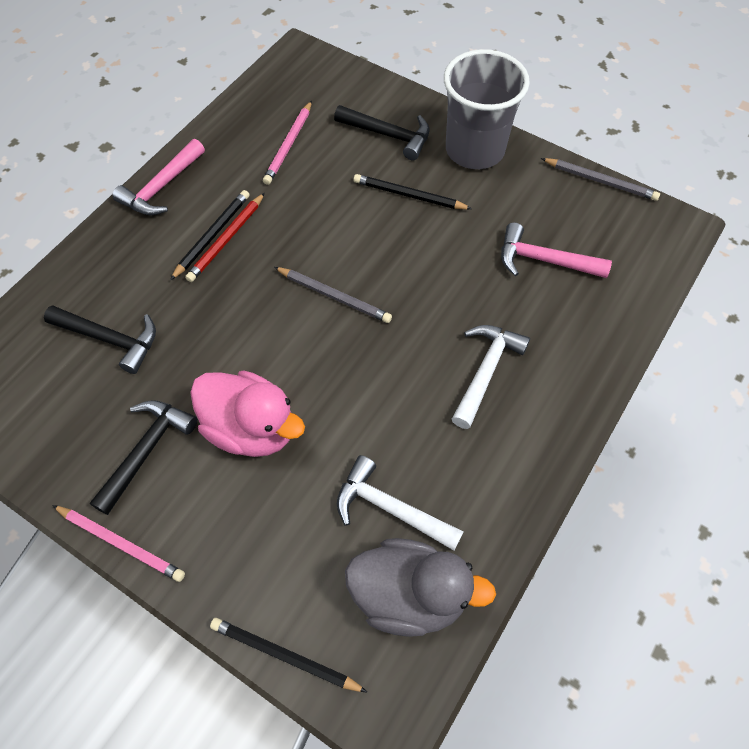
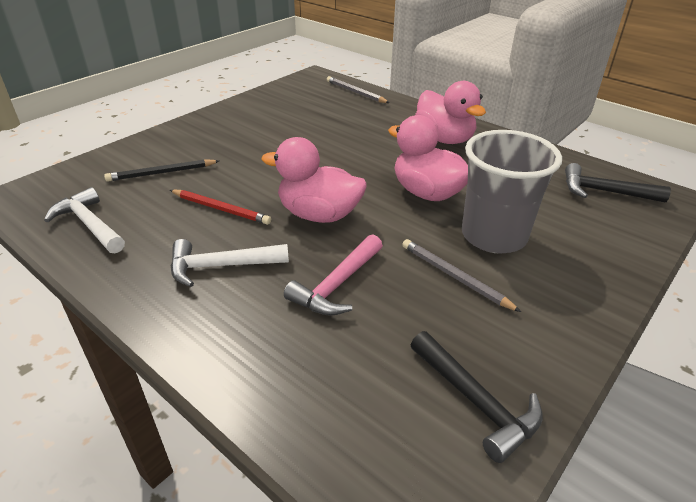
black hammer: [44,305,156,374] [90,400,198,515] [334,105,429,160] = 3 -> [411,331,543,463] [565,163,671,202] = 2
black pencil: [170,190,250,280] [210,618,367,692] [353,174,472,210] = 3 -> [104,159,219,182] = 1
grey duck: [345,538,496,637] = 1 -> none = 0
pink duck: [190,370,305,457] = 1 -> [261,137,367,223] [388,115,468,201] [415,81,486,144] = 3
pink hammer: [113,139,205,215] [501,223,612,278] = 2 -> [284,234,383,316] = 1
pink pencil: [52,505,185,582] [263,101,312,185] = 2 -> none = 0

